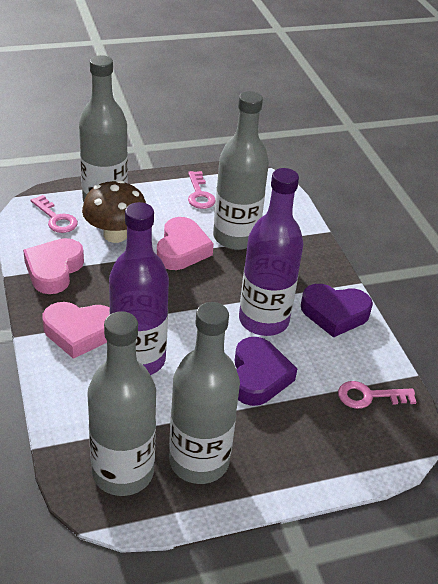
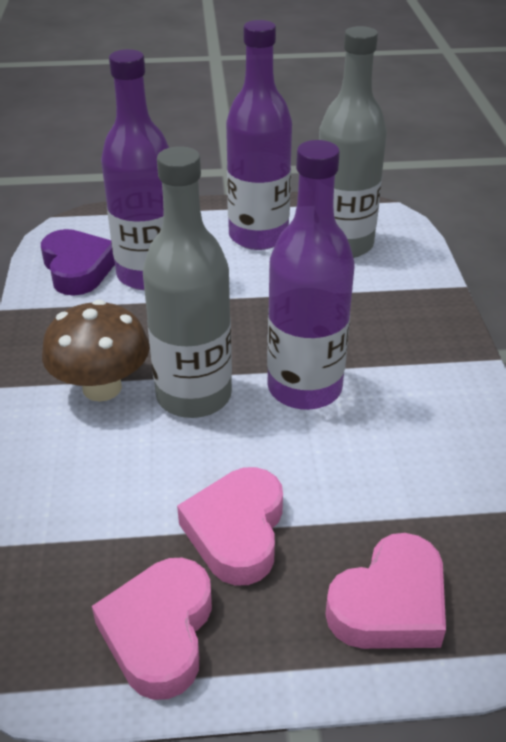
grey bottle: [79,55,128,202] [87,311,156,496] [169,302,240,484] [213,91,269,250] = 4 -> [143,146,232,418] [319,26,387,258] = 2
pink key: [31,195,78,233] [188,171,216,209] [338,381,416,409] = 3 -> none = 0
purple bottle: [109,202,169,375] [239,168,303,336] = 2 -> [101,49,169,290] [226,20,292,250] [267,140,355,410] = 3
purple heart: [234,337,297,406] [301,284,373,338] = 2 -> [41,229,115,296] = 1

